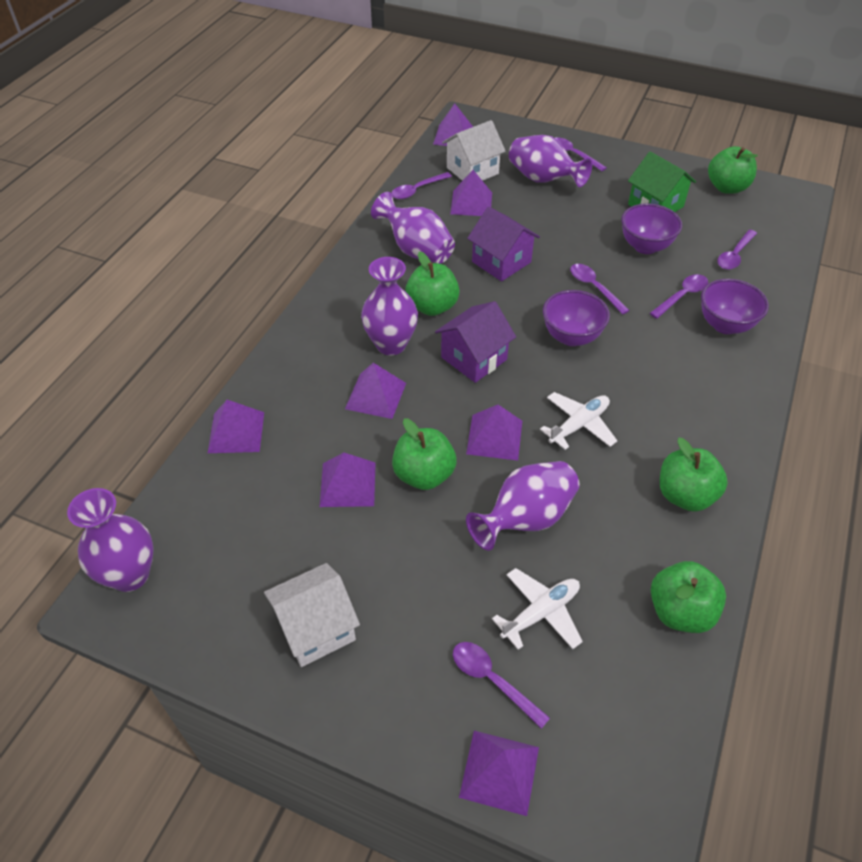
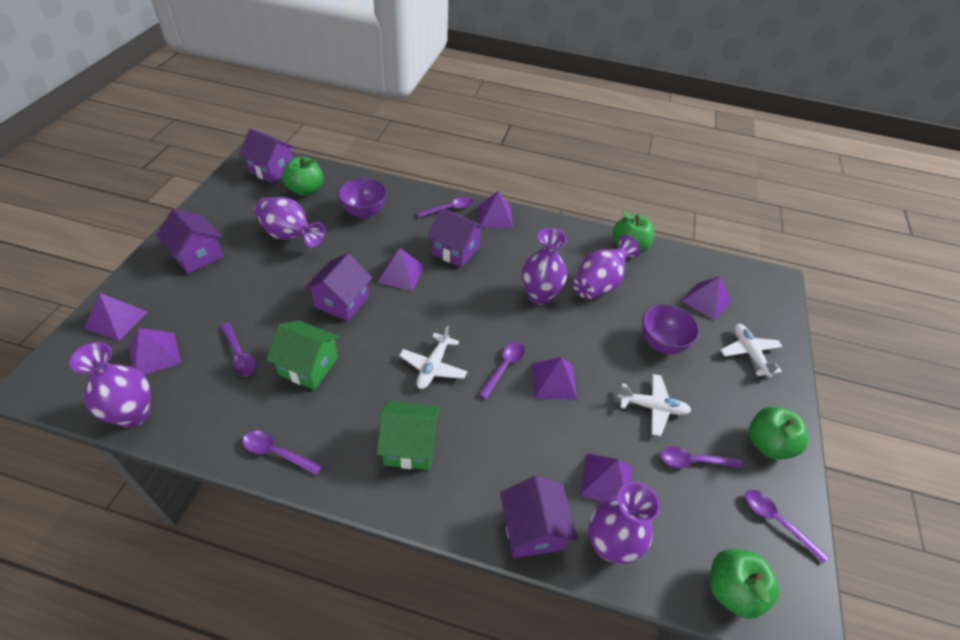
green apple: [392,418,457,490] [405,251,460,316] [651,561,726,633] [660,438,728,512] [708,146,758,194] = 5 -> [282,157,323,196] [613,210,654,253] [710,549,779,619] [749,407,808,460] = 4
green house: [628,151,696,212] = 1 -> [266,321,340,390] [377,401,440,470] = 2
purple bowl: [543,290,610,346] [621,203,682,254] [701,279,769,334] = 3 -> [338,178,387,219] [642,304,699,354] = 2
purple house: [435,301,516,383] [467,206,540,281] = 2 -> [156,209,224,274] [239,129,295,184] [305,253,372,321] [428,208,486,268] [500,476,578,558] = 5
white house: [264,563,360,667] [442,120,506,181] = 2 -> none = 0
white plane: [492,568,583,650] [540,392,617,450] = 2 -> [399,326,467,389] [618,374,691,436] [720,324,783,378] = 3

